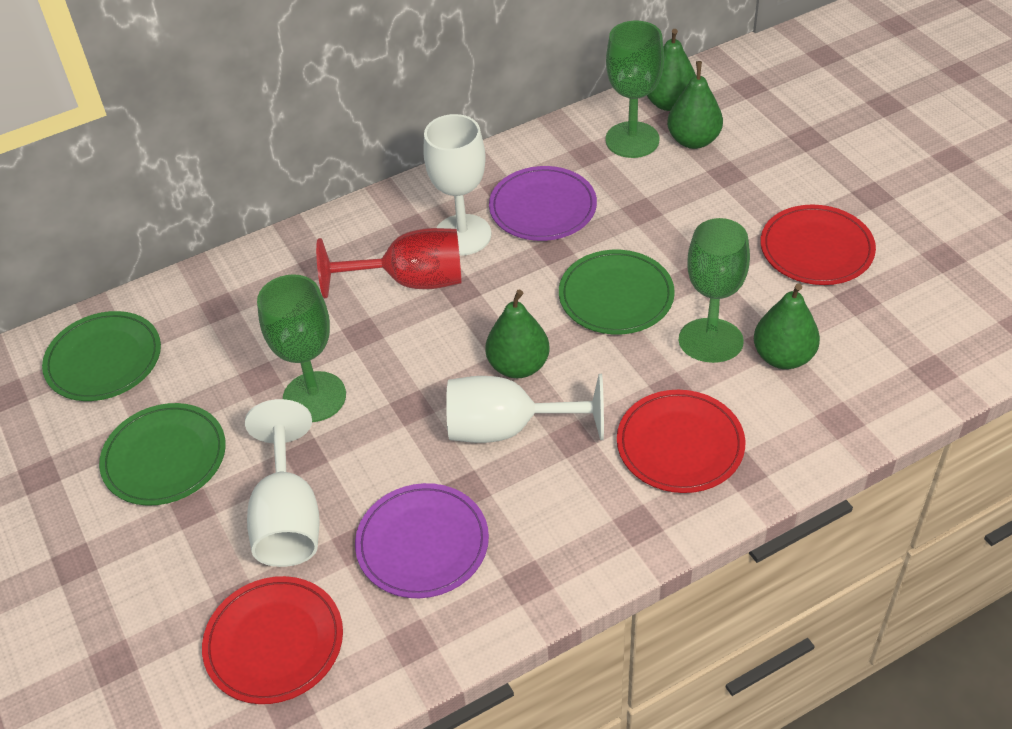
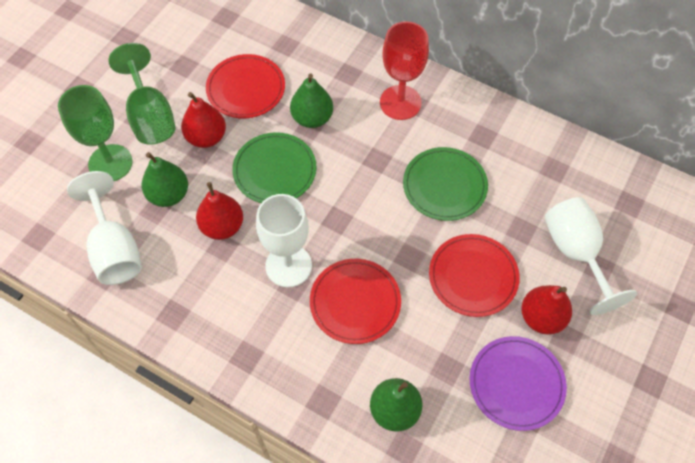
green goblet: [257,274,346,422] [605,21,664,158] [679,218,750,363] = 3 -> [58,85,133,181] [108,43,175,145] = 2
green pear: [485,290,550,378] [647,29,696,111] [667,61,723,149] [754,283,820,369] = 4 -> [142,152,188,207] [290,74,333,128] [370,378,422,432] = 3
green plate: [42,311,161,401] [99,403,226,506] [559,250,675,334] = 3 -> [232,132,317,203] [403,147,488,221] = 2
purple plate: [355,483,489,598] [489,166,597,241] = 2 -> [470,336,567,431] = 1
red pear: none = 0 -> [181,92,226,148] [196,182,243,240] [521,285,572,334] = 3

